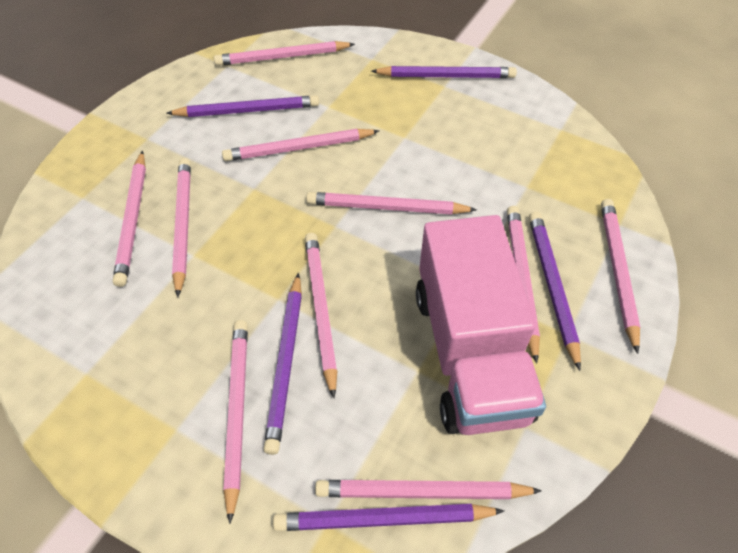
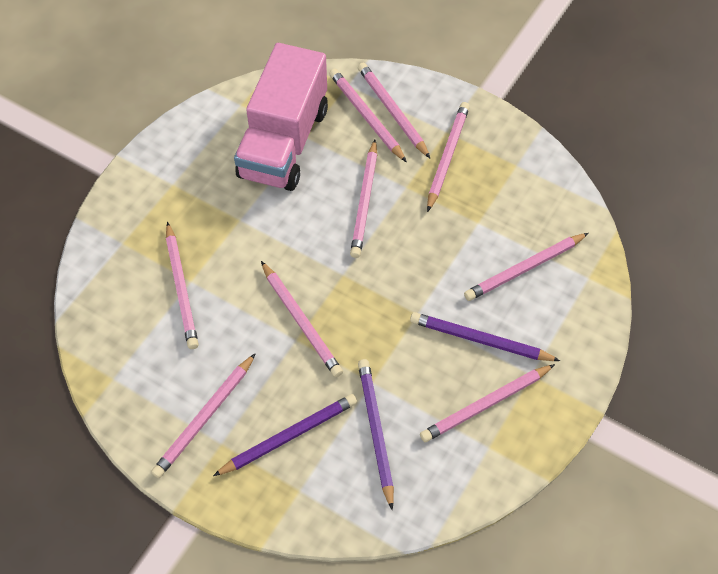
pink pencil: [113,151,146,287] [172,158,191,297] [214,41,355,66] [222,129,379,161] [223,320,248,524] [305,233,337,398] [306,192,477,215] [315,480,542,499] [507,206,540,364] [601,199,641,354] = 10 -> [151,353,256,478] [166,222,199,349] [261,261,343,377] [329,68,407,162] [350,140,377,258] [358,63,430,158] [420,364,555,442] [427,102,470,212] [464,233,589,301] = 9
purple pencil: [166,95,319,117] [263,273,302,455] [273,504,504,531] [371,66,517,78] [529,211,581,371] = 5 -> [213,394,357,476] [358,359,394,510] [410,312,560,361] = 3

